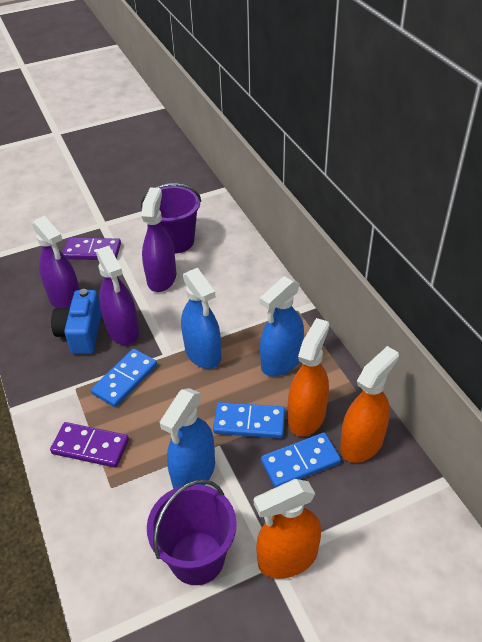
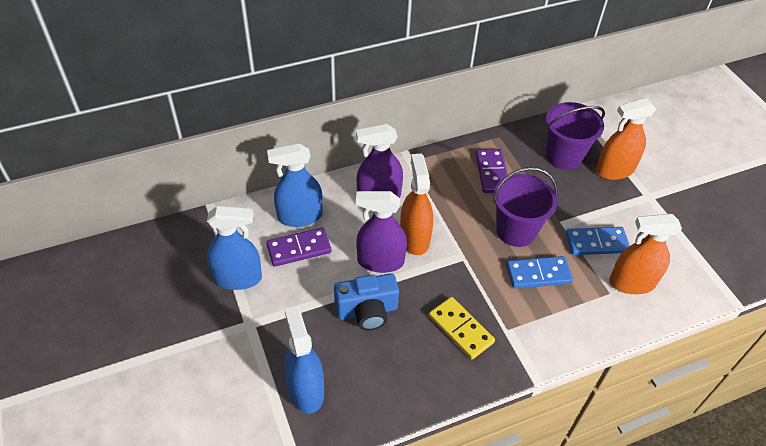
blue domino: [91,349,157,407] [213,402,285,438] [261,432,341,488] = 3 -> [506,256,573,289] [566,227,630,255] = 2
purple spray bottle: [32,216,80,308] [96,246,139,345] [142,187,176,292] = 3 -> [356,124,403,198] [356,191,407,273] = 2
yellow domino: none = 0 -> [429,297,495,360] = 1

